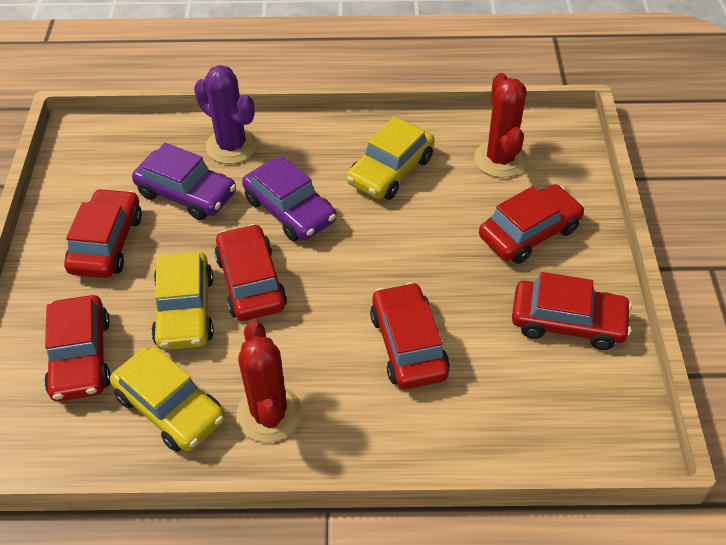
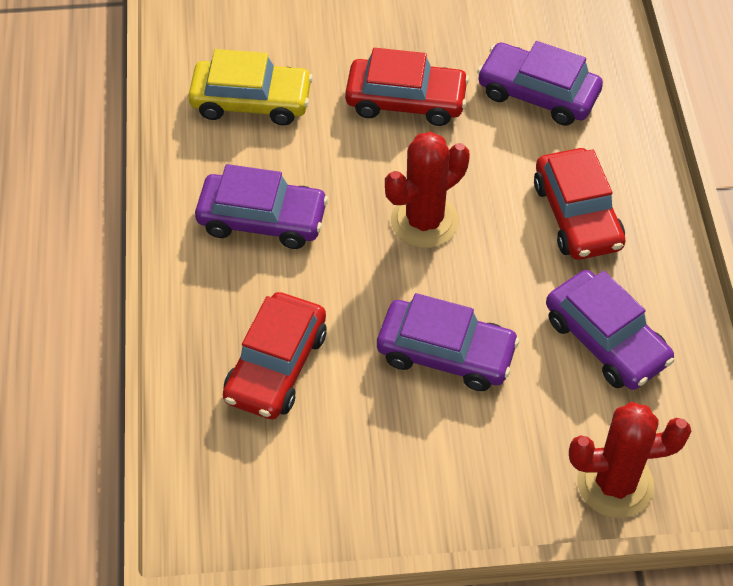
purple cactus: [194,65,258,164] = 1 -> none = 0
purple car: [132,143,236,220] [242,155,337,241] = 2 -> [195,164,328,249] [377,293,520,391] [477,41,603,126] [546,270,674,390] = 4
red car: [44,295,111,402] [64,188,142,278] [215,224,287,321] [370,282,450,389] [479,184,584,264] [512,272,632,350] = 6 -> [223,292,326,419] [345,48,469,126] [534,148,625,260] = 3
yellow car: [110,346,225,452] [151,252,214,350] [346,117,435,200] = 3 -> [188,49,313,126] = 1

